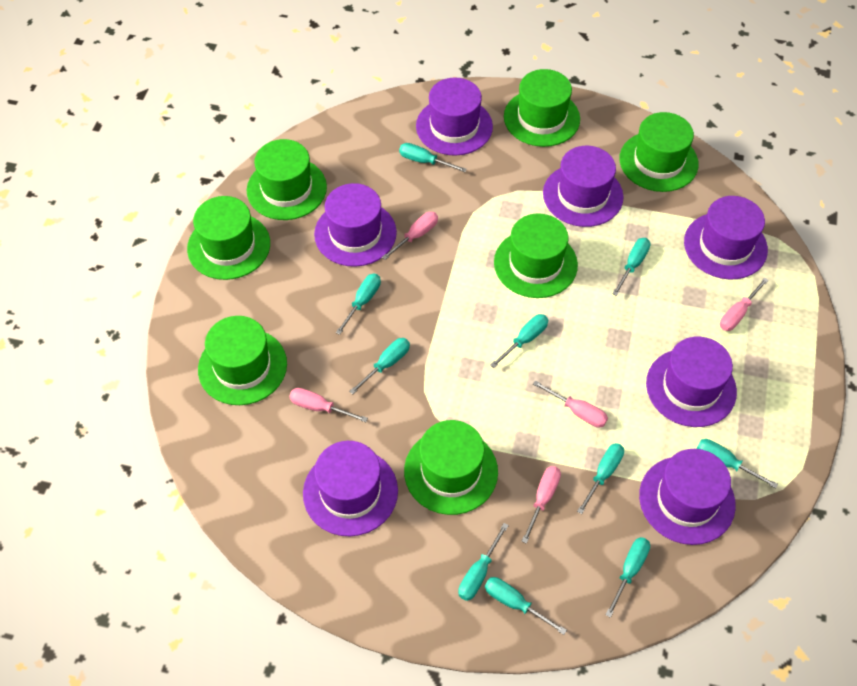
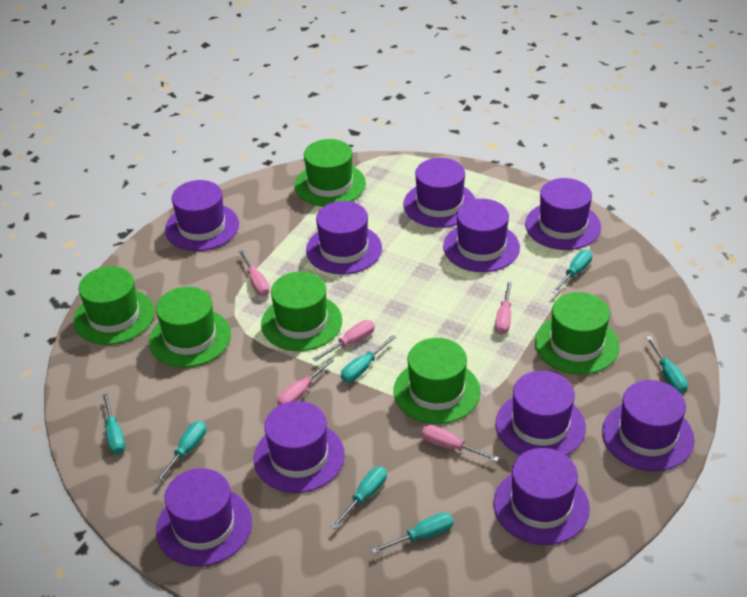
green hat: [187,196,270,280] [198,316,287,405] [247,139,327,220] [404,420,498,515] [494,213,578,298] [504,69,580,147] [619,112,699,192] = 7 -> [73,266,154,345] [149,287,231,367] [261,272,342,351] [295,139,366,207] [394,338,481,424] [535,292,619,375] = 6
purple hat: [303,441,398,536] [314,183,397,267] [416,78,493,156] [543,146,624,227] [639,449,736,545] [646,337,737,427] [684,196,768,280] = 7 -> [156,468,252,567] [165,180,239,251] [254,401,345,493] [306,201,382,274] [403,158,475,228] [443,199,520,272] [493,448,590,545] [496,371,586,456] [525,178,601,250] [602,380,694,471] = 10
turquoise screwdriver: [336,274,381,335] [349,338,410,394] [399,143,467,172] [458,523,509,601] [485,577,567,635] [490,314,548,368] [577,443,624,514] [605,537,650,618] [612,238,651,296] [696,439,778,489] = 10 -> [103,393,125,454] [155,421,206,484] [331,467,387,529] [341,335,396,382] [371,513,453,554] [552,250,592,294] [646,336,688,394] = 7

